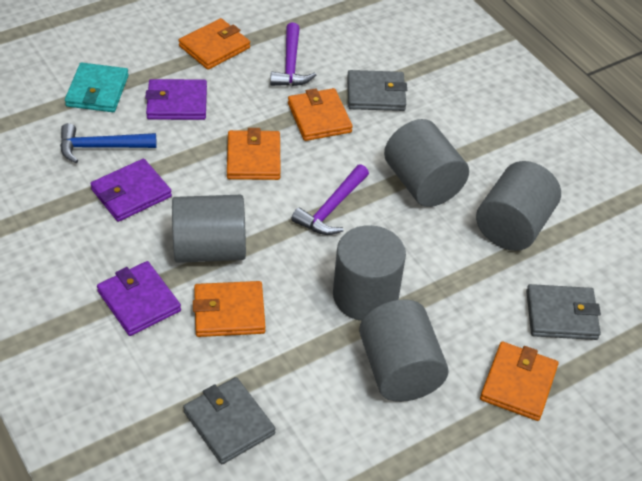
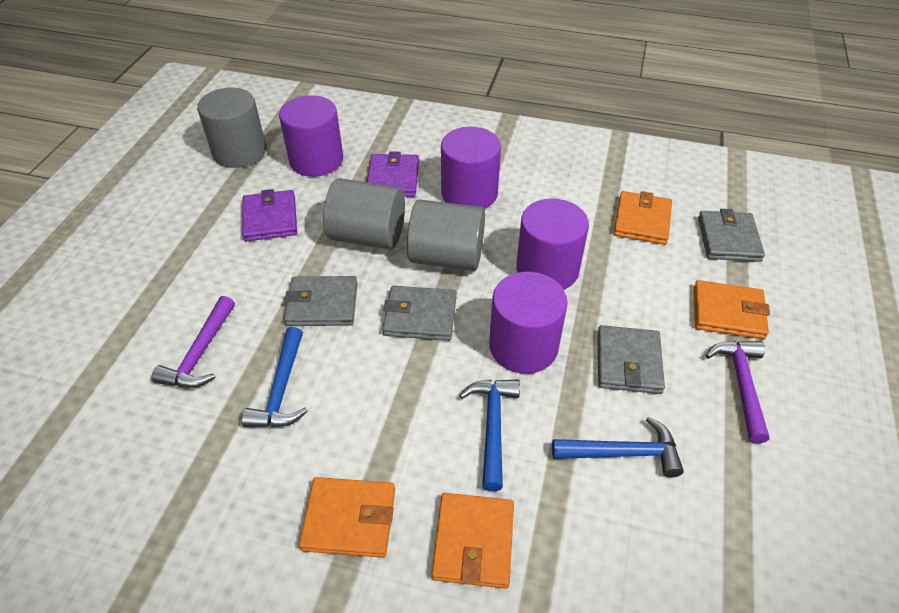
blue hammer: [60,123,157,163] = 1 -> [242,327,308,427] [459,379,520,492] [552,417,684,478] = 3
grey cylinder: [172,195,246,263] [333,225,406,321] [359,300,449,402] [384,119,469,207] [476,161,561,251] = 5 -> [197,88,266,168] [323,178,405,249] [407,200,485,271] = 3
grey wallet: [183,377,276,464] [347,70,407,111] [526,284,601,340] = 3 -> [284,276,358,326] [382,286,457,341] [597,325,665,394] [698,209,765,262] = 4
orange wallet: [179,18,250,70] [193,281,265,337] [227,128,281,180] [288,88,353,141] [480,342,559,421] = 5 -> [299,477,395,558] [431,493,514,589] [614,191,672,245] [694,280,770,339] = 4
purple cylinder: none = 0 -> [279,95,343,177] [441,127,501,209] [489,272,568,374] [516,198,589,290] = 4
purple wallet: [90,159,172,222] [97,261,181,336] [145,79,207,120] = 3 -> [242,189,297,241] [367,151,419,197] = 2
turquoise wallet: [65,63,129,112] = 1 -> none = 0

